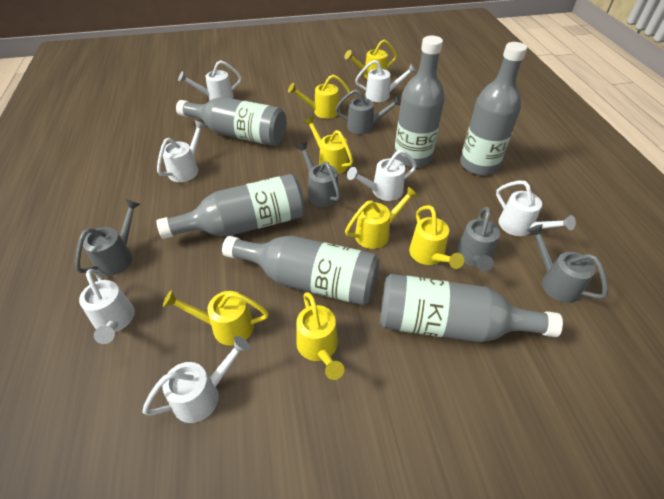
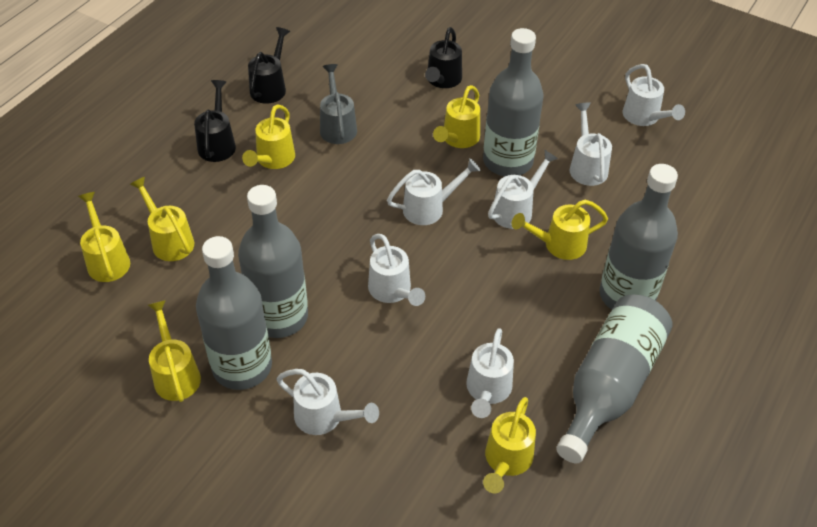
black watering can: none = 0 -> [194,80,236,162] [248,27,290,103] [425,27,462,88] = 3
grey bottle: [156,174,305,239] [176,97,287,146] [222,236,379,305] [380,274,563,342] [394,36,445,168] [460,42,527,175] = 6 -> [196,236,272,390] [238,185,308,338] [483,28,544,176] [556,295,672,463] [600,164,678,309] = 5
grey watering can: [75,199,140,276] [296,142,340,207] [335,89,401,134] [457,207,500,271] [527,224,608,303] = 5 -> [320,64,357,144] = 1

